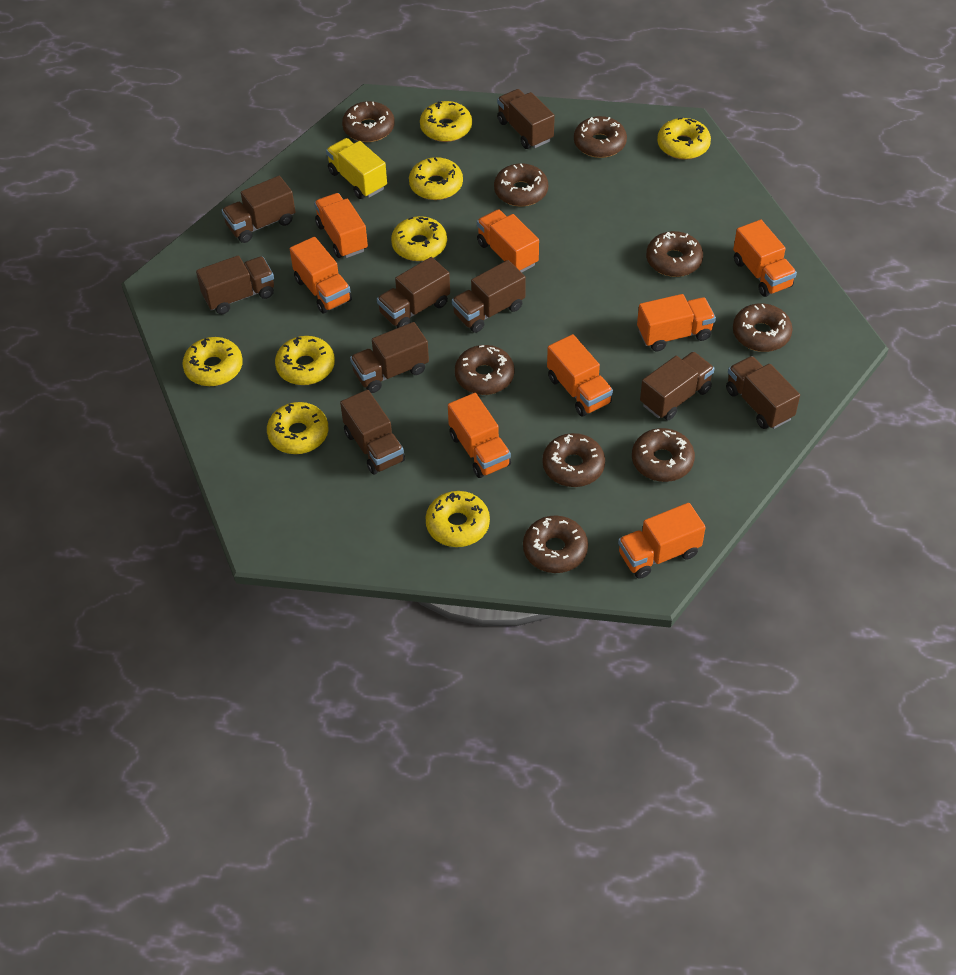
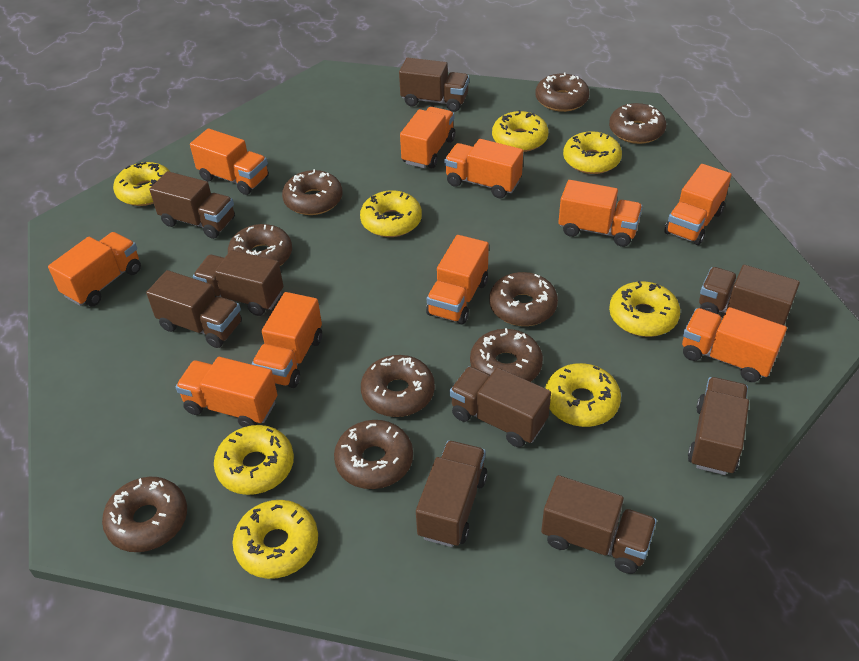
orange truck: [290,237,352,314] [314,193,368,258] [448,393,511,478] [477,209,539,273] [547,334,613,417] [618,503,706,579] [637,294,716,352] [733,220,797,297] = 8 -> [48,232,141,306] [176,357,278,427] [190,128,269,195] [252,292,322,388] [400,107,455,168] [426,235,489,325] [444,139,523,198] [558,180,643,247] [664,164,732,245] [682,307,787,382] = 10
yellow truck: [326,138,387,199] = 1 -> none = 0

